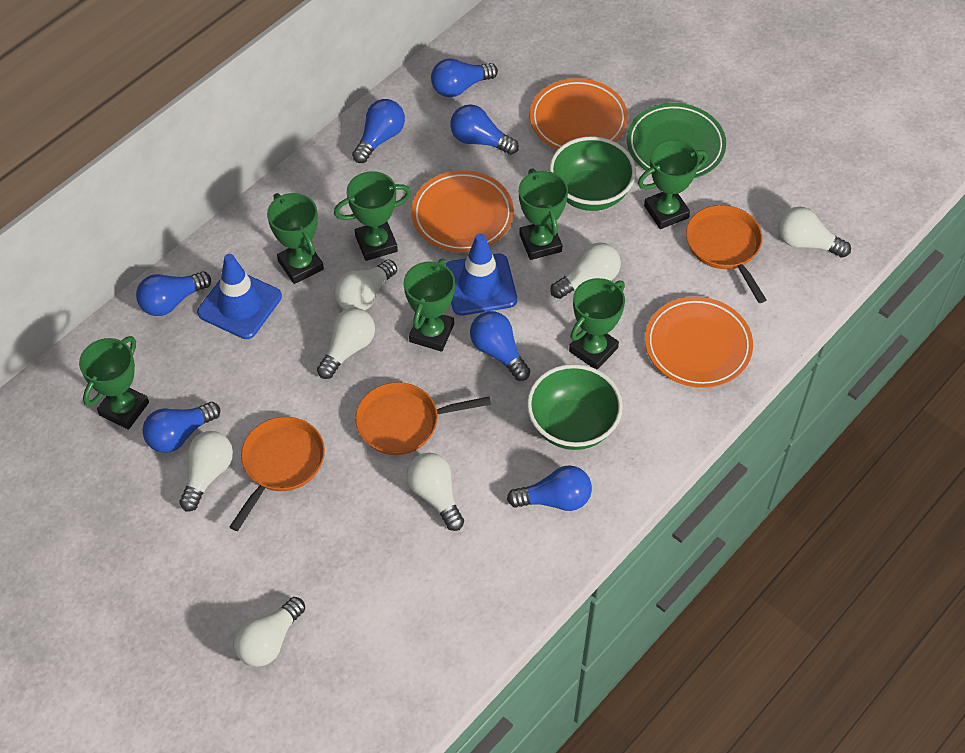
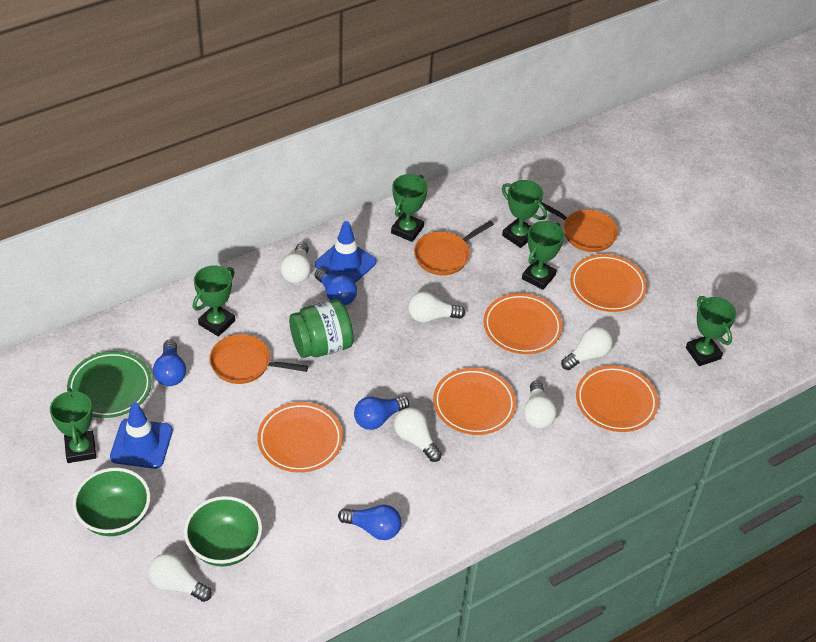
blue light bulb: [136,271,211,316] [143,402,220,453] [352,99,405,163] [431,58,498,97] [450,104,519,155] [470,311,530,381] [507,465,592,511] = 7 -> [153,340,186,386] [314,268,357,305] [338,505,401,540] [354,396,410,430] = 4
green jar: none = 0 -> [289,299,354,358] = 1
green trophy: [79,336,149,430] [267,193,324,284] [334,171,411,261] [404,259,455,352] [519,169,568,260] [569,278,625,370] [638,139,708,229] = 7 -> [50,388,96,463] [193,265,235,337] [391,174,428,242] [502,180,547,248] [522,221,564,290] [686,296,736,366] = 6
orange plate: [411,170,514,252] [530,78,628,149] [645,296,753,388] = 3 -> [258,402,343,473] [433,368,516,435] [483,293,562,354] [570,254,647,312] [576,365,658,432] = 5
white light bulb: [179,431,233,511] [233,597,305,667] [317,308,375,379] [334,260,397,310] [406,453,464,531] [550,243,621,299] [778,207,851,258] = 7 -> [148,553,212,602] [280,242,311,283] [394,408,442,462] [408,291,465,323] [524,380,557,429] [561,326,613,370] = 6

